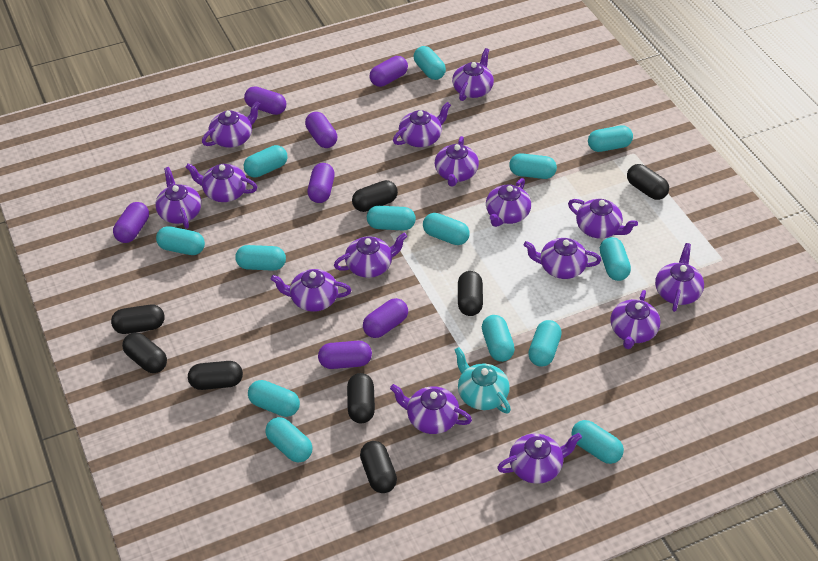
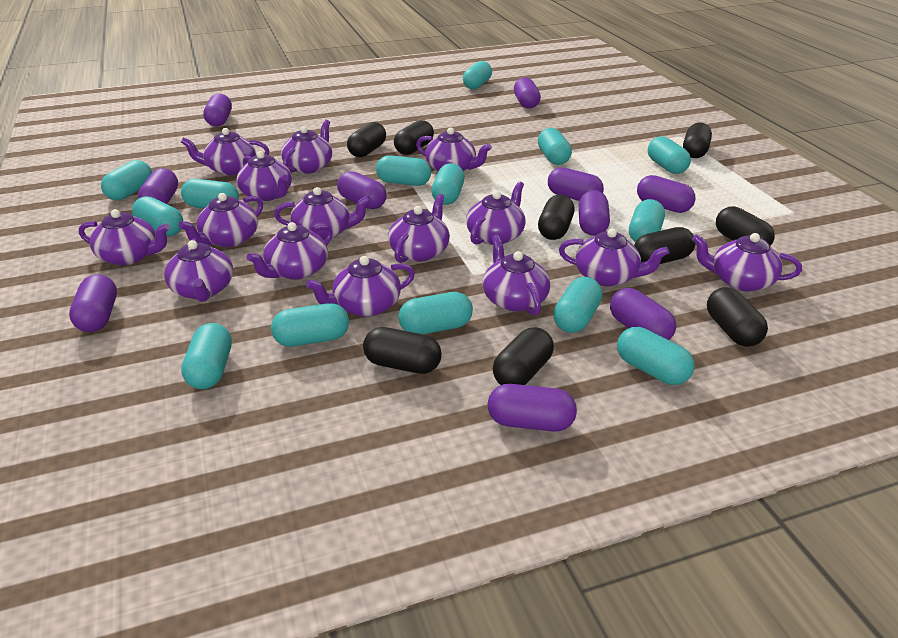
black capsule: [111,305,165,334] [122,332,167,373] [188,361,243,390] [347,373,375,423] [352,180,398,212] [360,441,397,493] [458,271,483,316] [627,164,669,200] = 8 -> [347,122,386,157] [363,327,442,374] [394,120,434,155] [493,327,554,385] [538,195,575,240] [634,227,695,264] [683,123,712,158] [707,287,768,347] [716,206,775,246] = 9
purple capsule: [113,202,149,243] [244,86,286,115] [305,112,337,148] [307,163,335,203] [318,341,372,369] [363,298,408,338] [369,56,408,87] = 7 -> [69,274,117,332] [138,168,178,204] [203,93,232,127] [337,171,387,209] [488,384,577,432] [514,77,541,109] [548,167,604,201] [579,190,610,236] [610,288,676,340] [637,175,695,213] = 10
turquoise teapot: [455,347,511,414] = 1 -> none = 0

